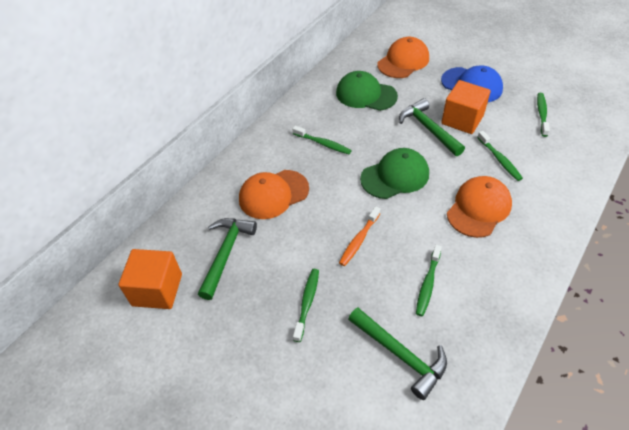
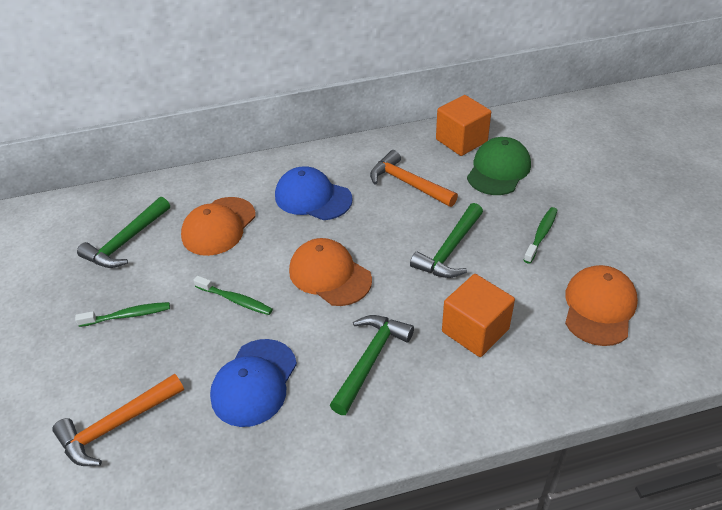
blue cap: [441,65,503,102] = 1 -> [210,339,297,427] [275,166,353,220] = 2
green cap: [336,71,398,111] [360,148,429,199] = 2 -> [467,137,531,195] = 1
green toothbrush: [292,126,352,154] [293,269,319,342] [416,245,442,316] [477,131,523,181] [537,93,550,137] = 5 -> [75,302,170,327] [193,276,273,315] [524,207,557,264] = 3
orange hammer: none = 0 -> [52,374,184,466] [370,150,458,207] = 2
orange toothbrush: [339,206,381,266] = 1 -> none = 0

